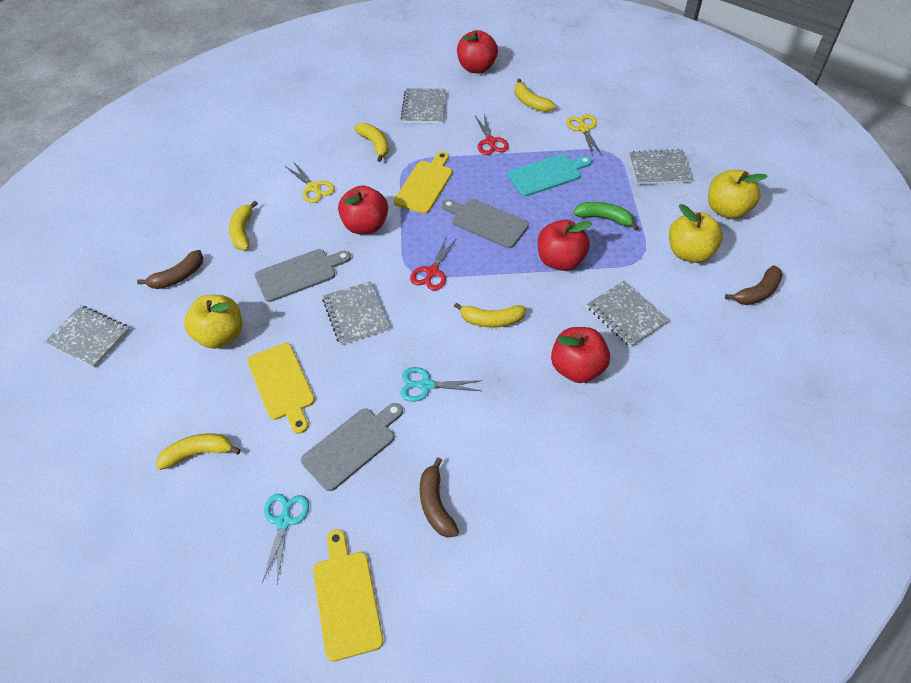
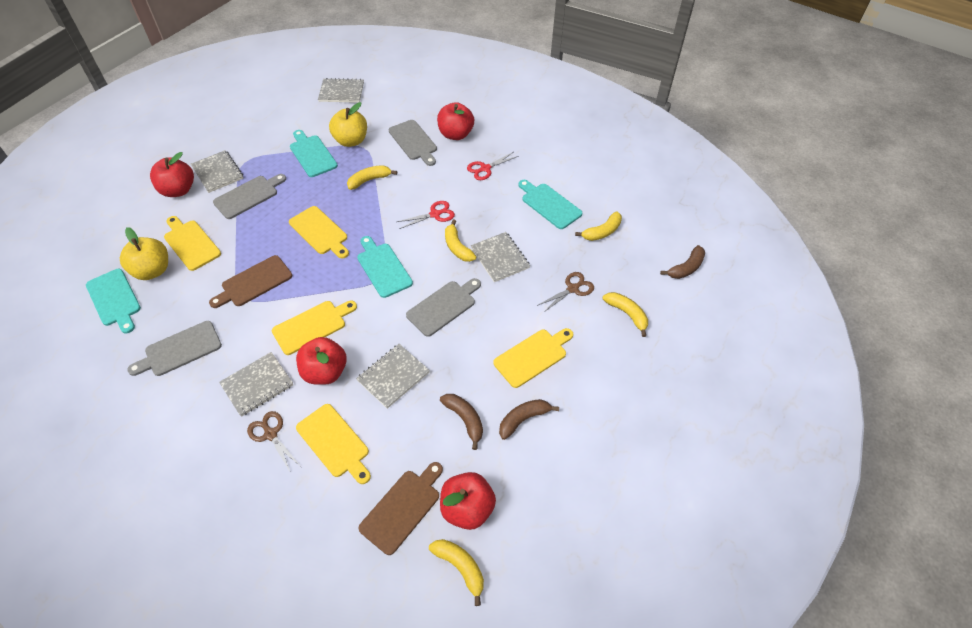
brown cutting board: none = 0 -> [209,255,292,308] [359,462,443,555] = 2
brown scissors: none = 0 -> [247,411,300,472] [537,272,594,313] = 2
green banana: [573,202,639,231] = 1 -> none = 0
grey cutting board: [255,249,351,302] [301,403,403,491] [442,199,529,248] = 3 -> [128,321,222,376] [213,174,286,219] [389,120,437,166] [406,278,481,337] = 4
turquoise cutting board: [508,154,592,197] = 1 -> [86,269,141,333] [290,130,338,177] [357,236,413,298] [518,180,582,229] = 4
turquoise scissors: [262,494,309,583] [400,367,482,402] = 2 -> none = 0
yellow apple: [184,295,242,349] [669,204,723,263] [708,170,767,219] = 3 -> [120,227,168,280] [329,102,367,147] = 2
yellow cutting board: [247,343,315,434] [313,529,383,662] [394,152,452,214] = 3 -> [164,216,221,271] [272,301,357,355] [289,206,349,259] [296,404,371,484] [493,328,573,388] = 5
yellow scissors: [285,161,335,203] [566,114,602,156] = 2 -> none = 0

